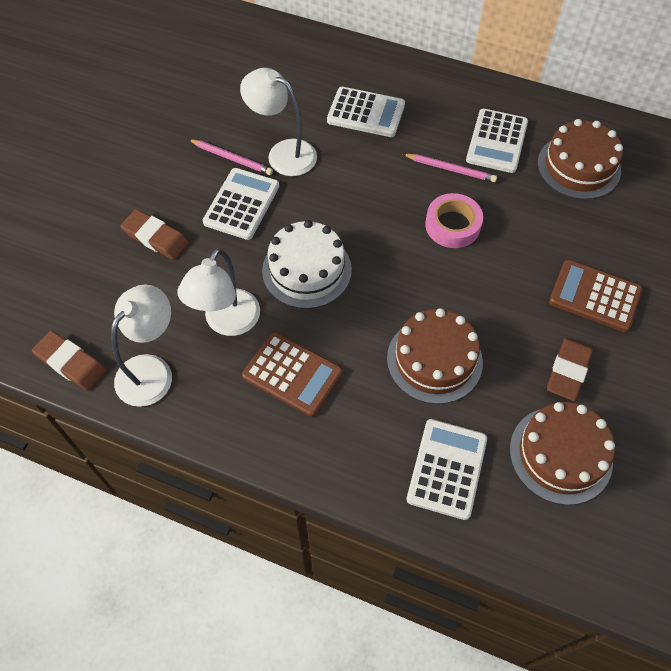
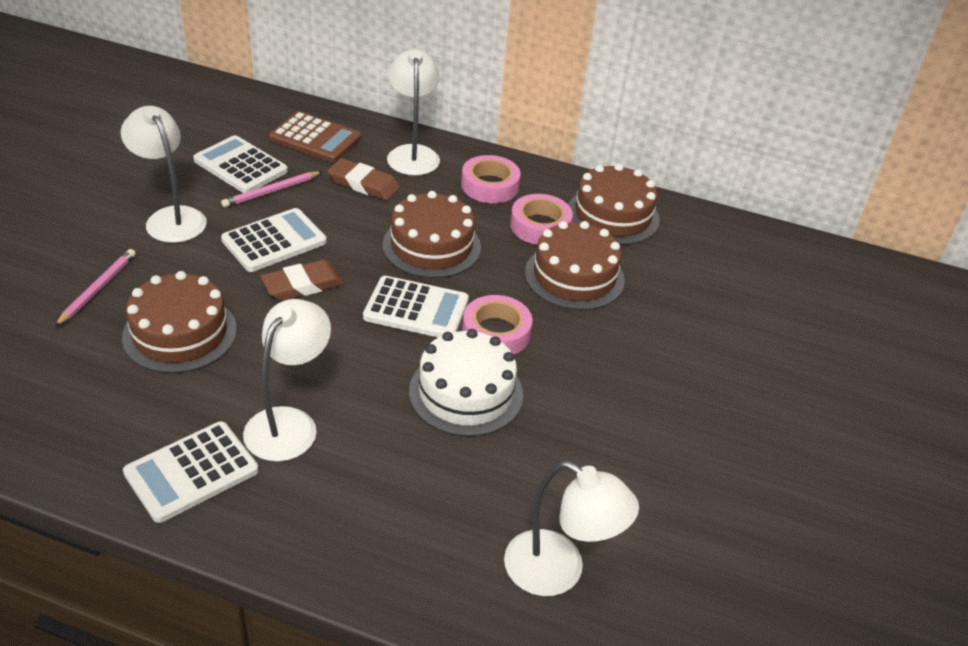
brown cake: [387,308,483,404] [510,402,615,505] [538,119,623,200] = 3 -> [122,271,237,373] [383,191,481,278] [525,221,625,310] [568,164,660,245] = 4
brown calculator: [242,332,343,417] [549,260,643,332] = 2 -> [269,111,361,162] = 1
brown eraser: [32,331,106,391] [120,209,189,260] [547,337,593,401] = 3 -> [261,260,345,301] [328,158,400,201] = 2
pink tape: [425,193,483,248] = 1 -> [461,155,521,203] [462,295,532,355] [510,194,573,245] = 3
white lamp: [111,285,172,407] [177,248,260,336] [240,68,317,176] = 3 -> [121,106,207,243] [243,299,331,462] [387,49,440,176] [504,461,639,596] = 4

